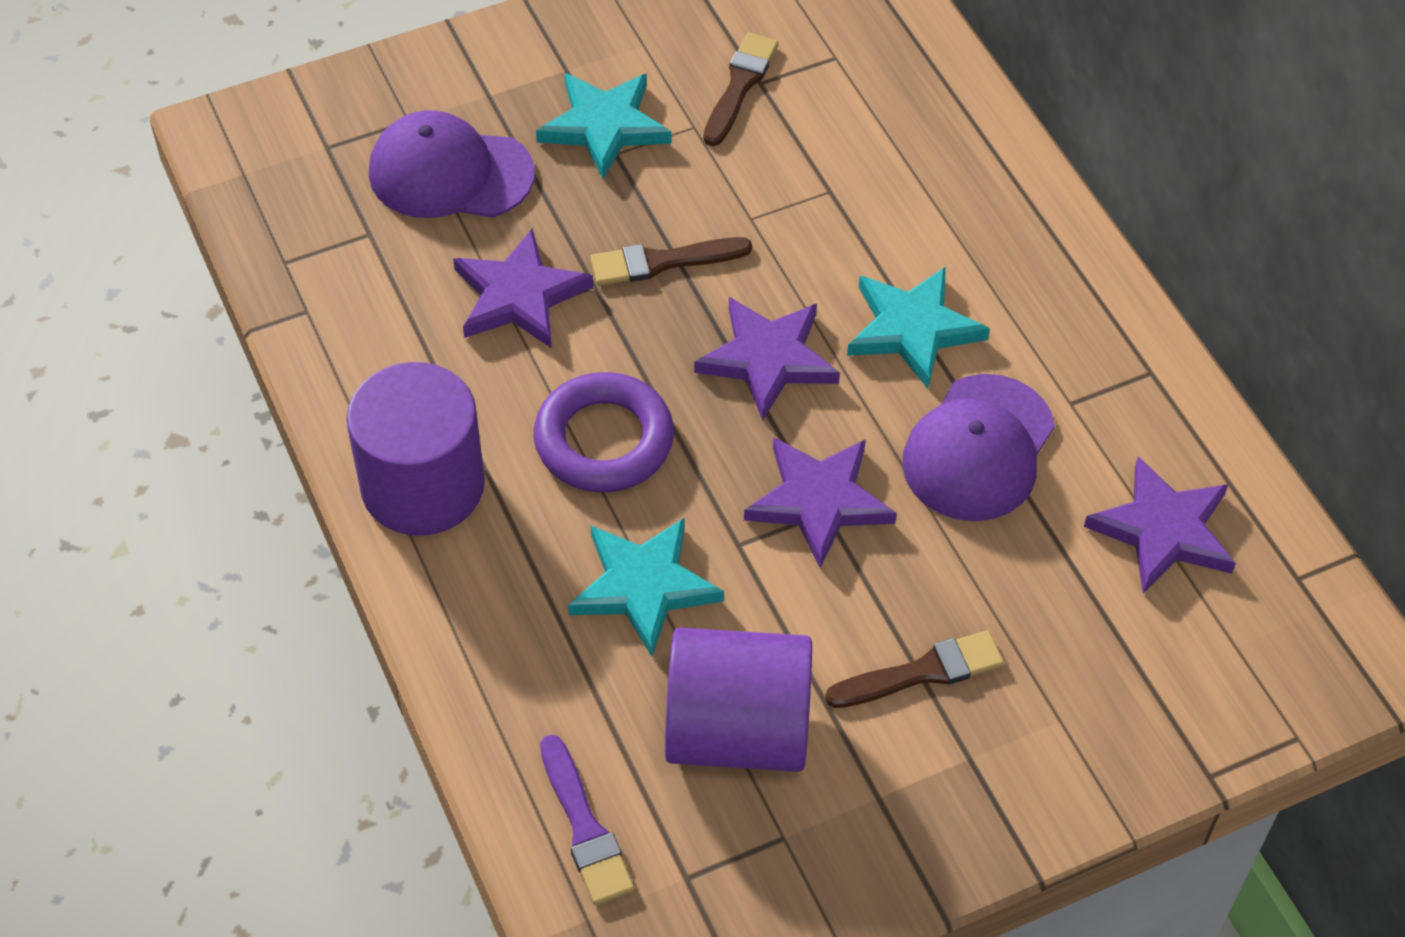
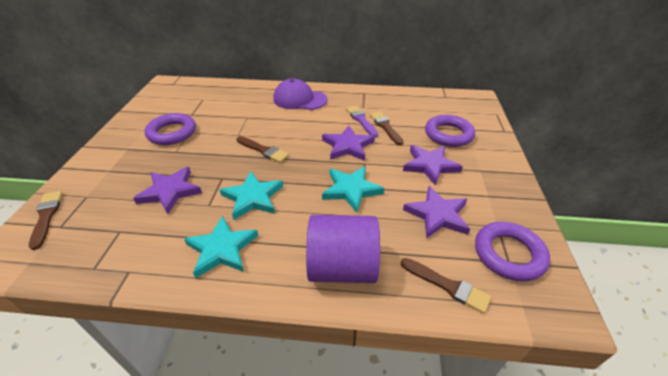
brown brush: [590,237,752,286] [703,32,779,146] [825,630,1004,708] = 3 -> [29,191,63,250] [236,136,289,163] [370,111,404,145] [401,258,491,314] = 4
purple cap: [369,110,535,218] [902,374,1055,521] = 2 -> [273,79,327,110] = 1
purple cylinder: [346,362,485,536] [665,628,812,772] = 2 -> [306,215,380,283] = 1
purple ring: [534,372,674,492] = 1 -> [145,113,196,145] [425,115,475,147] [475,222,550,282] = 3

